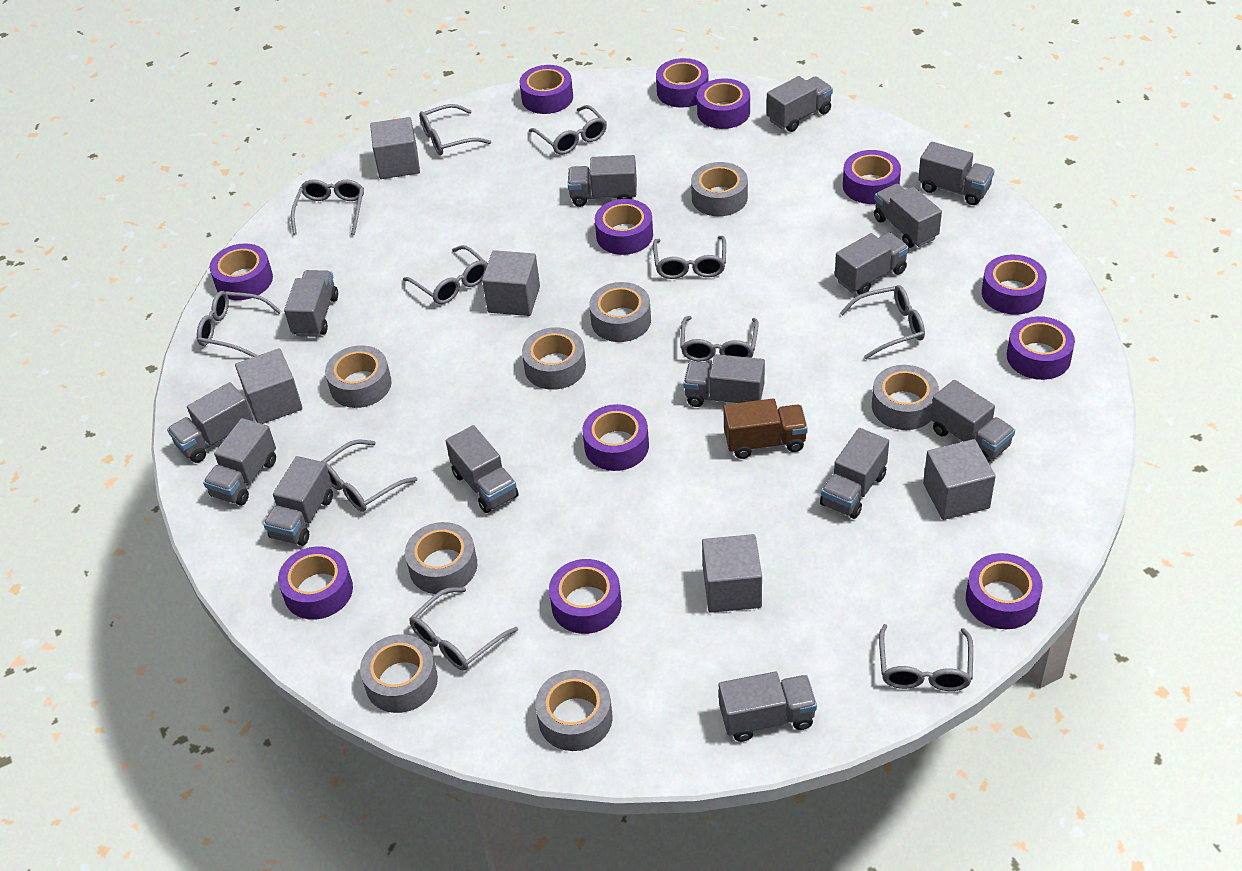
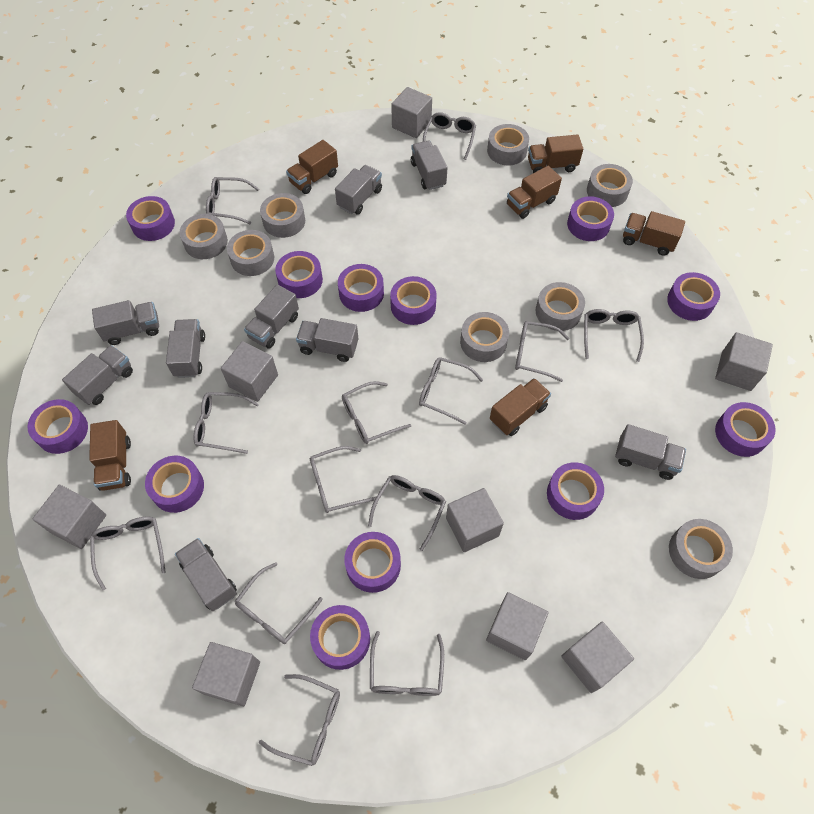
brown truck: [723,399,808,459] = 1 -> [89,420,131,491] [286,140,338,194] [490,378,551,436] [507,166,562,219] [528,134,583,173] [623,211,685,256] = 6
grey cube: [235,348,303,424] [370,117,420,179] [482,250,540,316] [702,534,762,613] [923,439,996,520] = 5 -> [33,485,106,549] [192,642,260,707] [221,341,278,402] [391,87,432,138] [446,488,504,552] [486,592,549,660] [561,622,634,693] [715,332,773,391] = 8
grey glasses: [197,291,282,357] [291,179,364,235] [321,440,418,512] [403,245,488,304] [409,587,518,671] [419,104,491,155] [529,105,607,154] [653,236,726,279] [680,316,759,362] [840,285,925,359] [879,624,973,691] = 11 -> [90,517,165,590] [194,392,259,454] [206,177,259,224] [235,562,323,644] [259,674,340,766] [310,446,376,513] [342,381,411,444] [368,475,446,551] [370,631,444,696] [419,357,483,424] [423,112,476,160] [515,321,569,382] [584,309,644,362] = 13
grey truck: [167,382,253,463] [203,418,276,506] [263,456,333,546] [284,270,338,337] [446,425,519,513] [568,155,637,207] [683,354,765,407] [719,672,817,742] [767,76,833,132] [820,428,889,519] [835,232,909,295] [874,184,942,248] [918,142,995,205] [930,380,1015,463] = 14 -> [62,345,133,405] [92,300,159,345] [166,319,205,378] [175,538,237,611] [244,284,299,349] [296,318,358,362] [335,165,382,215] [411,141,447,190] [615,424,686,480] = 9

